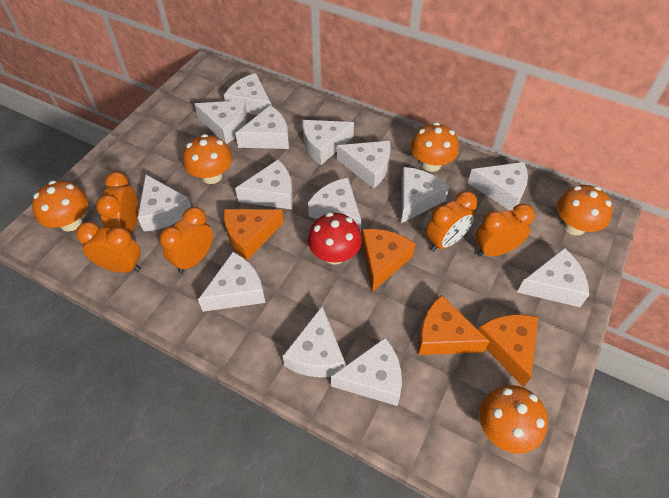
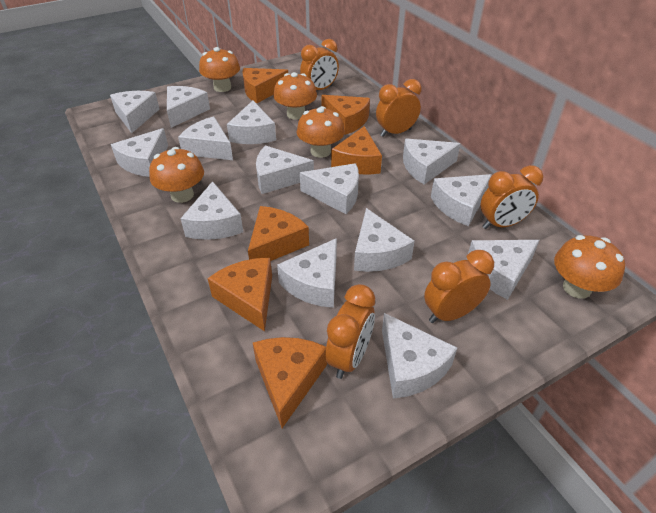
orange cheese: [224,209,284,260] [362,229,416,292] [418,295,490,355] [479,314,538,387] = 4 -> [208,258,272,331] [242,68,288,103] [248,206,309,261] [253,337,327,428] [321,95,370,135] [331,126,382,174] = 6
red mushroom: [308,212,362,265] = 1 -> none = 0

